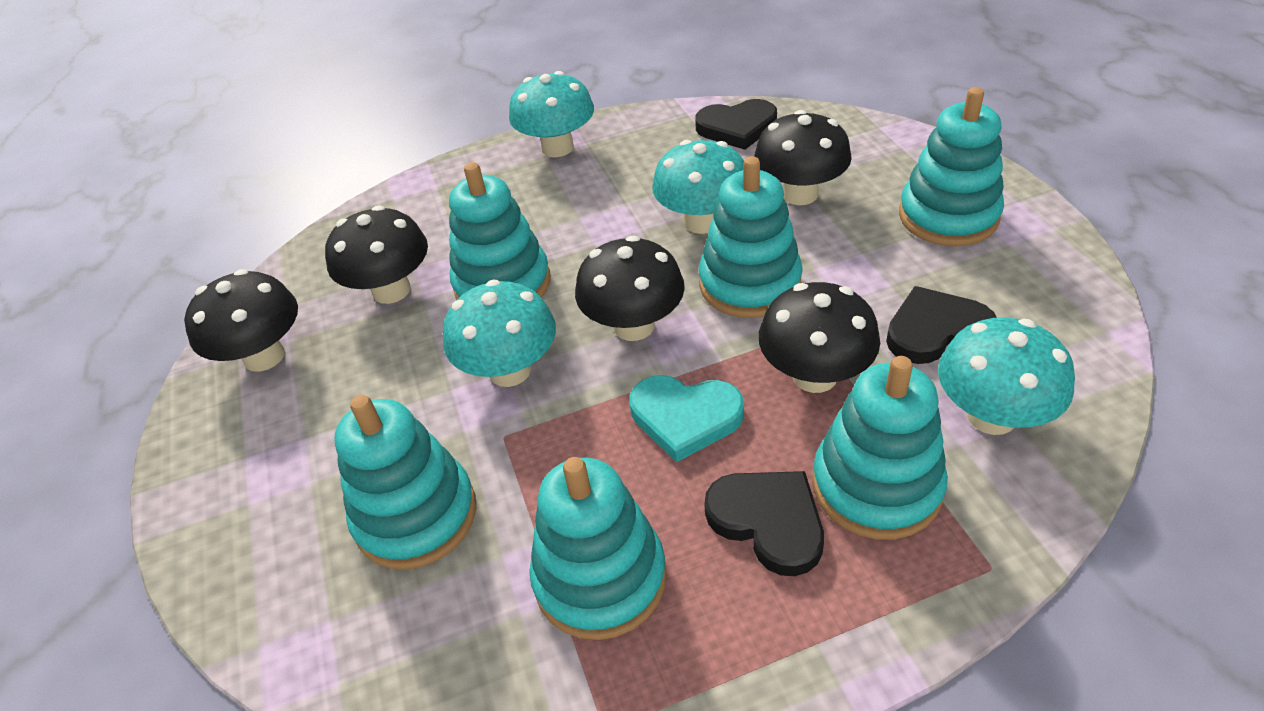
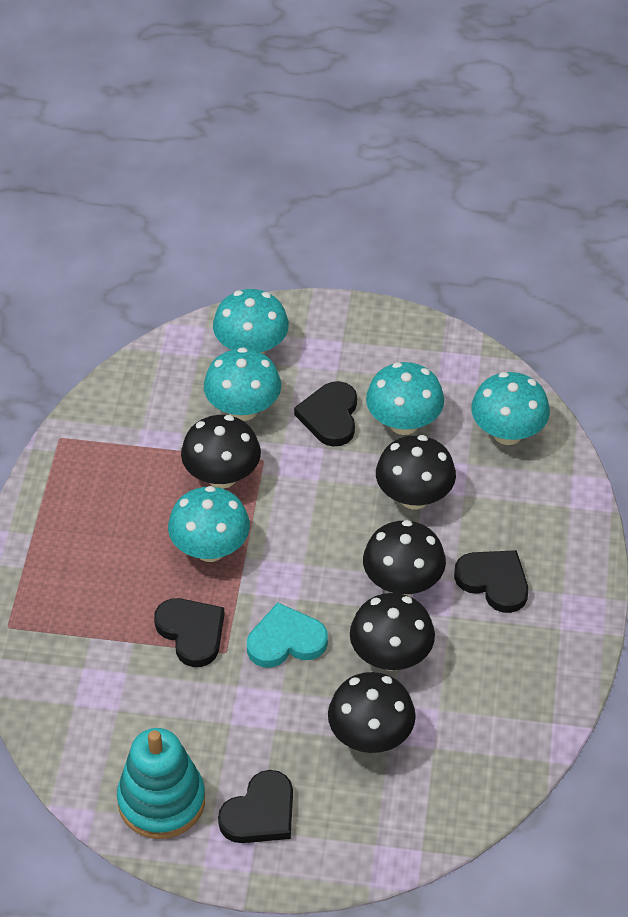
black heart: [695,99,777,150] [704,471,824,576] [886,286,997,364] = 3 -> [154,598,224,667] [218,770,293,843] [294,381,357,447] [454,550,528,613] = 4
turquoise mushroom: [443,280,556,387] [509,71,594,157] [652,140,744,234] [938,317,1075,435] = 4 -> [168,486,250,562] [204,347,281,421] [213,289,289,354] [366,362,444,435] [471,372,550,445] = 5
turquoise stacking toy: [334,395,476,569] [449,162,550,300] [529,457,667,640] [699,156,803,318] [812,356,948,540] [899,87,1004,247] = 6 -> [117,728,205,839] = 1

